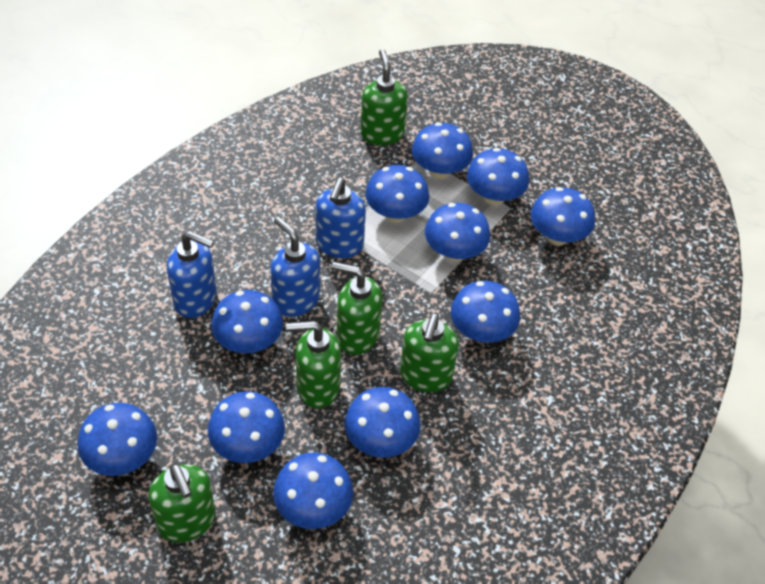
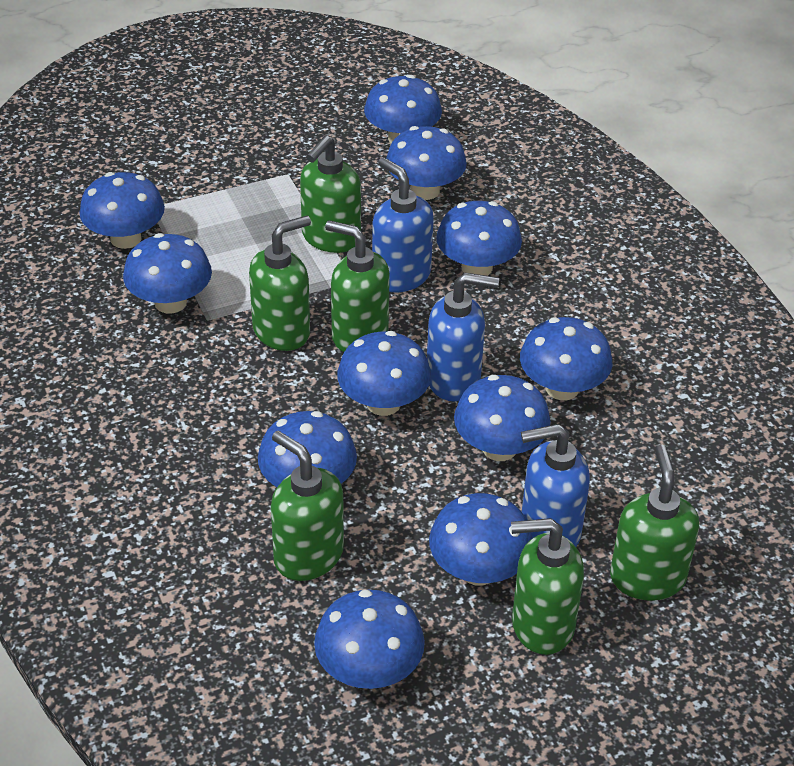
green soap dispenser: [149,463,215,542] [286,321,341,409] [332,262,382,355] [360,49,408,145] [400,313,459,392] = 5 -> [249,216,311,351] [271,431,344,581] [300,135,361,253] [325,220,390,352] [511,518,584,655] [610,445,699,601] = 6

